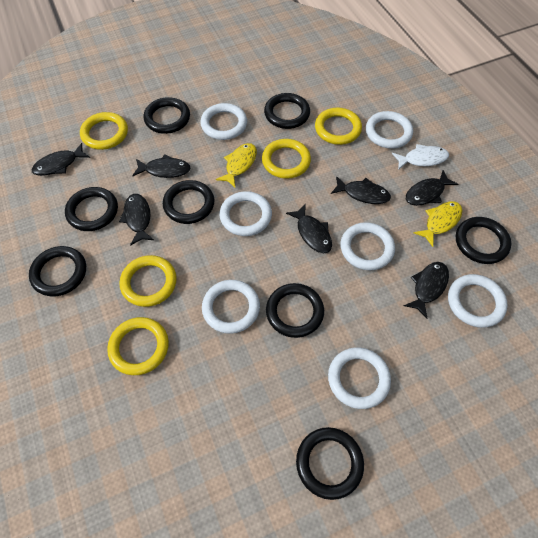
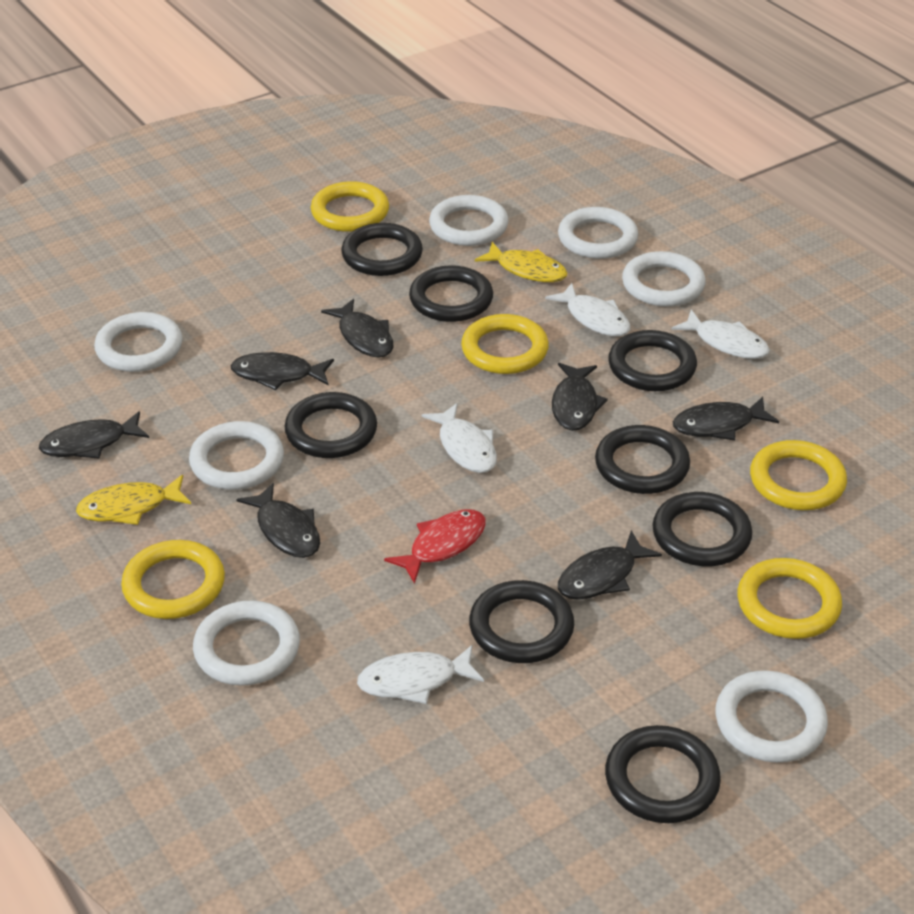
red fish: none = 0 -> [384,509,486,584] = 1
white fish: [392,144,449,170] = 1 -> [357,645,484,704] [421,403,497,473] [545,283,630,337] [671,309,770,359] = 4

